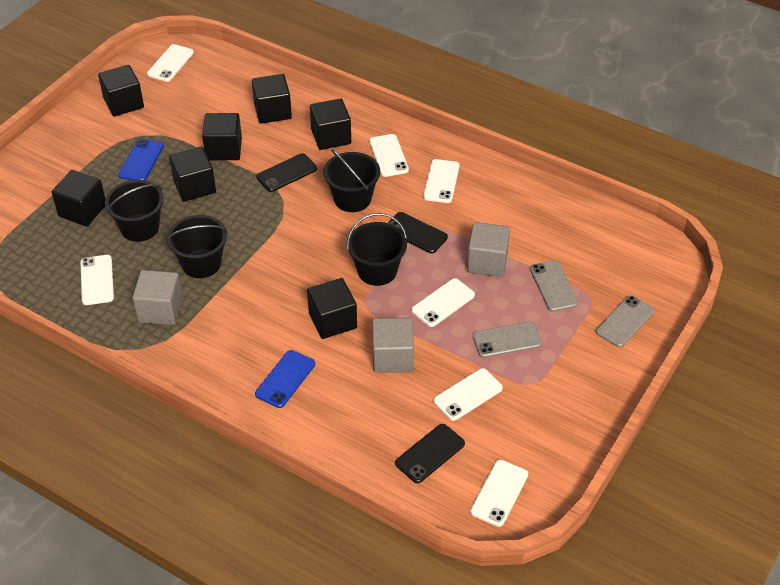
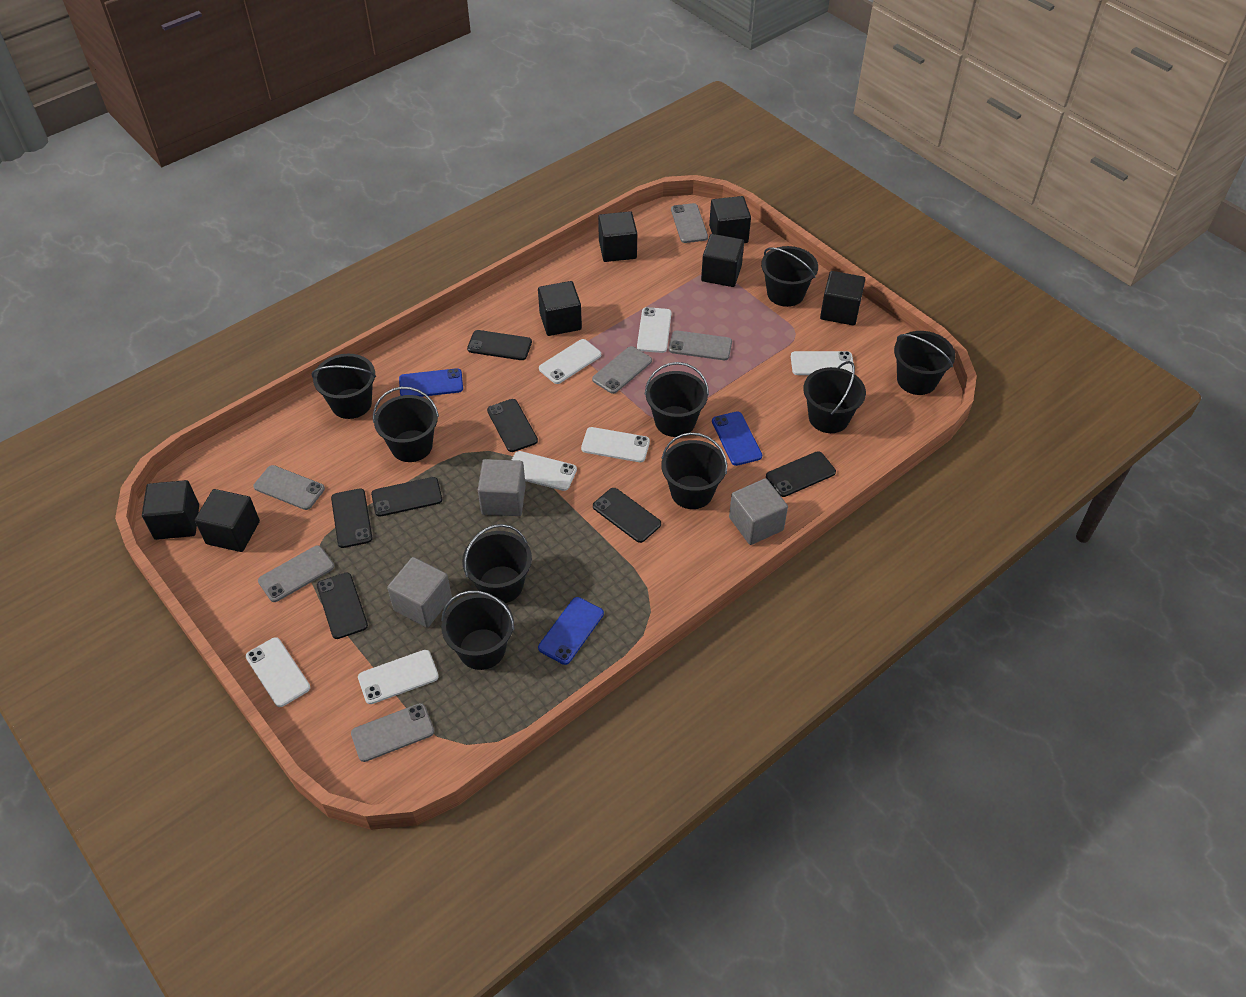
black bucket: [105,180,164,242] [166,215,228,278] [323,149,380,212] [347,213,407,286] = 4 -> [311,354,376,419] [373,387,439,462] [441,591,515,670] [462,524,532,603] [645,362,709,437] [661,432,727,509] [761,246,818,307] [803,361,866,433] [894,331,956,395] = 9
black phone: [256,153,317,192] [388,212,448,253] [395,424,465,483] = 3 -> [317,573,368,639] [331,488,373,548] [371,477,442,517] [467,330,532,360] [487,399,538,452] [593,488,661,543] [766,451,836,497] = 7
blue phone: [118,139,164,180] [255,350,315,408] = 2 -> [399,368,463,397] [538,597,604,665] [712,411,762,466] = 3
grey phone: [473,322,542,358] [530,260,578,312] [596,295,655,347] = 3 -> [253,465,325,510] [258,545,334,602] [351,703,434,762] [592,346,652,394] [669,330,732,360] [671,203,708,243] = 6

